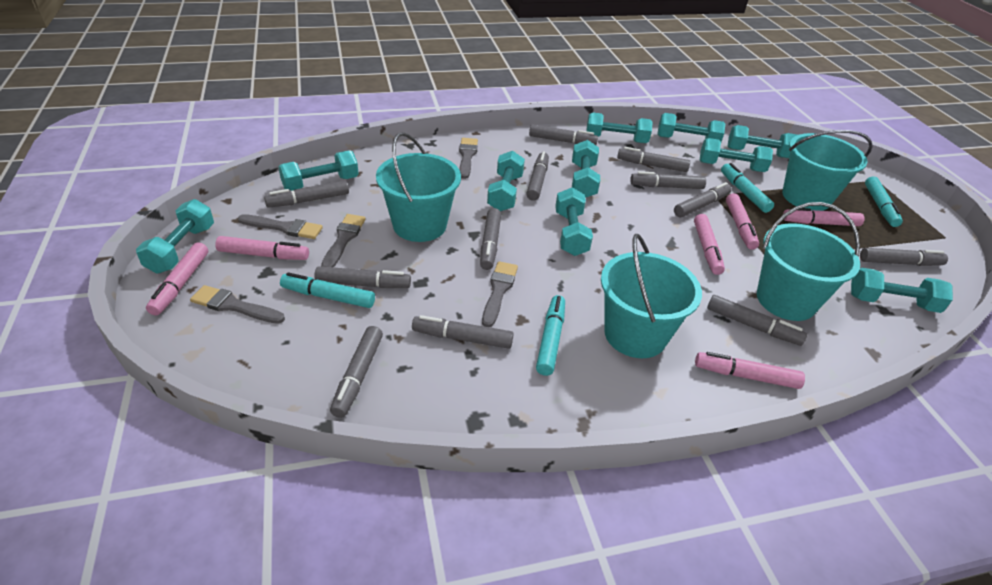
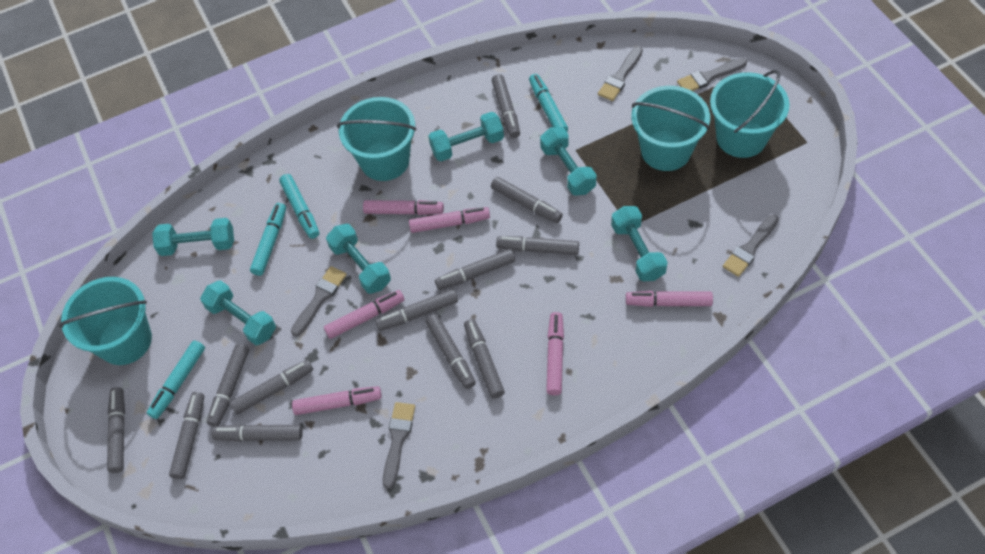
turquoise dumbbell: [136,199,214,274] [278,150,359,191] [487,151,525,211] [555,187,593,256] [572,140,600,198] [586,112,653,143] [657,113,725,142] [700,138,773,172] [727,125,797,158] [851,268,953,313] = 10 -> [152,218,234,256] [200,280,276,345] [326,224,391,294] [428,112,504,161] [540,127,597,196] [611,206,668,281] = 6

